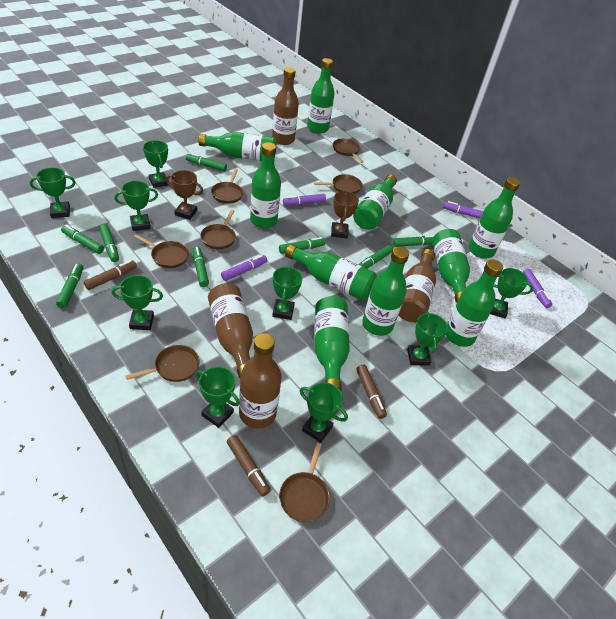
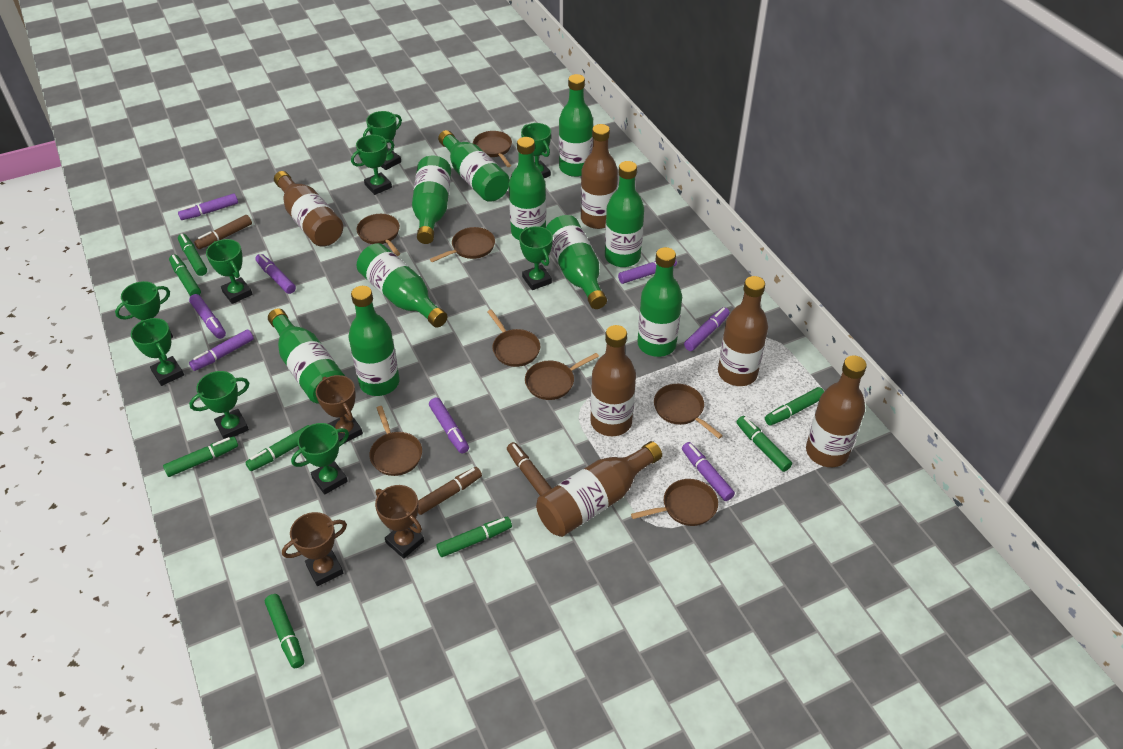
brown bottle: [208,283,253,379] [239,333,282,429] [272,67,299,145] [399,249,436,322] = 4 -> [274,171,343,246] [536,441,662,537] [581,124,618,229] [590,325,636,436] [718,276,768,386] [806,356,867,467] = 6
brown pan: [126,345,200,382] [134,234,189,268] [200,210,236,249] [211,169,244,204] [279,443,330,522] [314,174,363,194] [333,138,363,163] = 7 -> [357,214,400,256] [370,406,422,476] [430,227,495,262] [473,131,512,167] [487,309,540,367] [525,353,599,400] [631,479,718,526] [654,384,723,439] = 8
brown trophy: [166,170,203,220] [331,191,359,239] = 2 -> [282,512,347,586] [316,375,363,443] [375,485,424,559] = 3
purple marker: [221,255,267,281] [283,194,326,205] [443,201,483,219] [523,269,552,308] = 4 -> [178,193,238,220] [189,294,226,339] [189,329,254,371] [255,254,296,294] [429,397,469,454] [618,261,677,284] [682,442,735,501] [684,307,730,351] = 8

